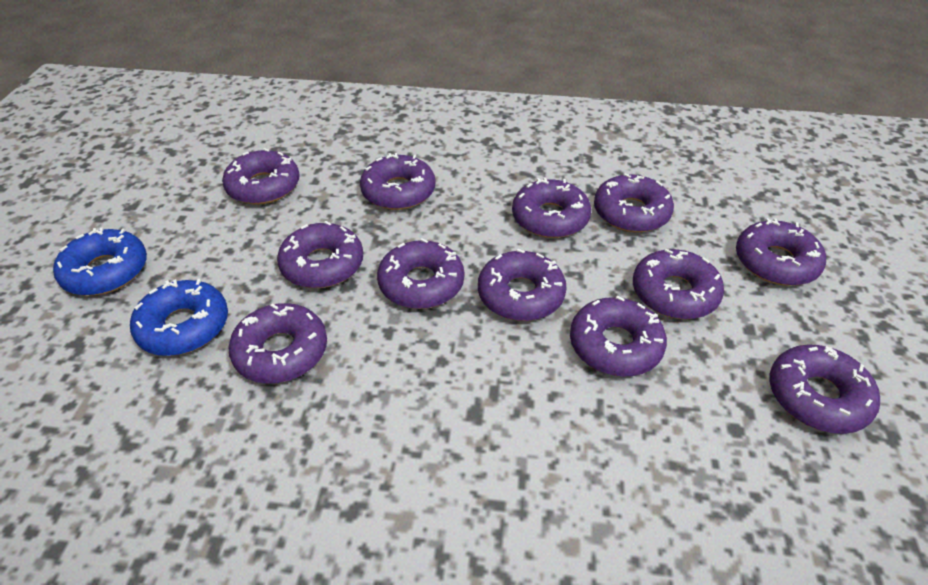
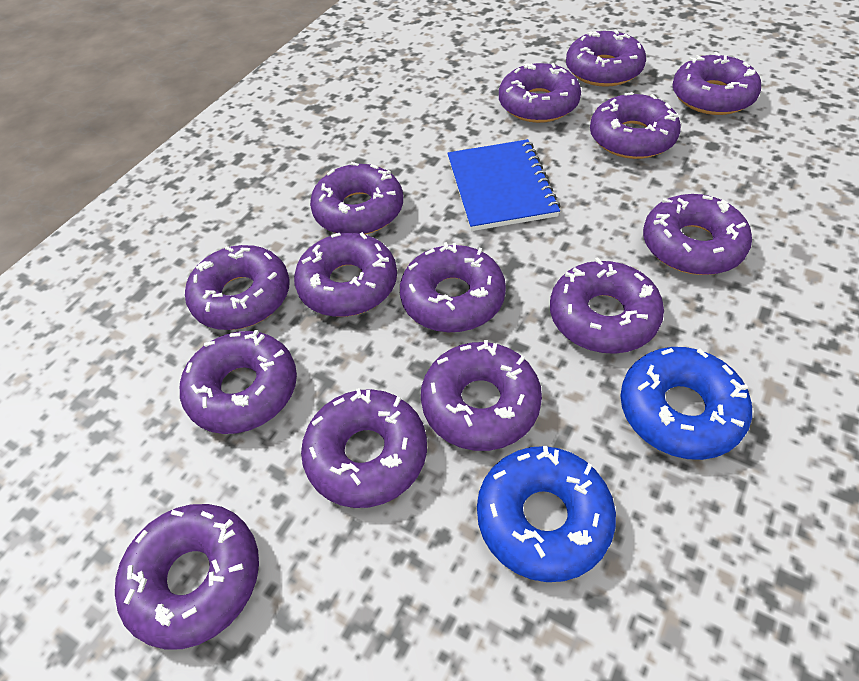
blue notebook: none = 0 -> [447,139,560,231] = 1
purple donut: [222,148,300,205] [229,303,327,384] [277,221,363,288] [360,153,435,210] [377,238,464,309] [478,249,567,321] [512,178,591,238] [570,296,667,376] [594,173,674,232] [633,249,724,319] [736,218,826,286] [770,344,880,434] = 12 -> [115,504,259,650] [180,330,297,434] [185,245,290,330] [294,232,397,317] [301,388,427,508] [310,162,403,235] [400,242,506,332] [421,340,542,451] [499,63,581,123] [550,257,664,354] [566,29,646,87] [590,92,681,159] [643,194,752,275] [672,52,761,115] = 14

